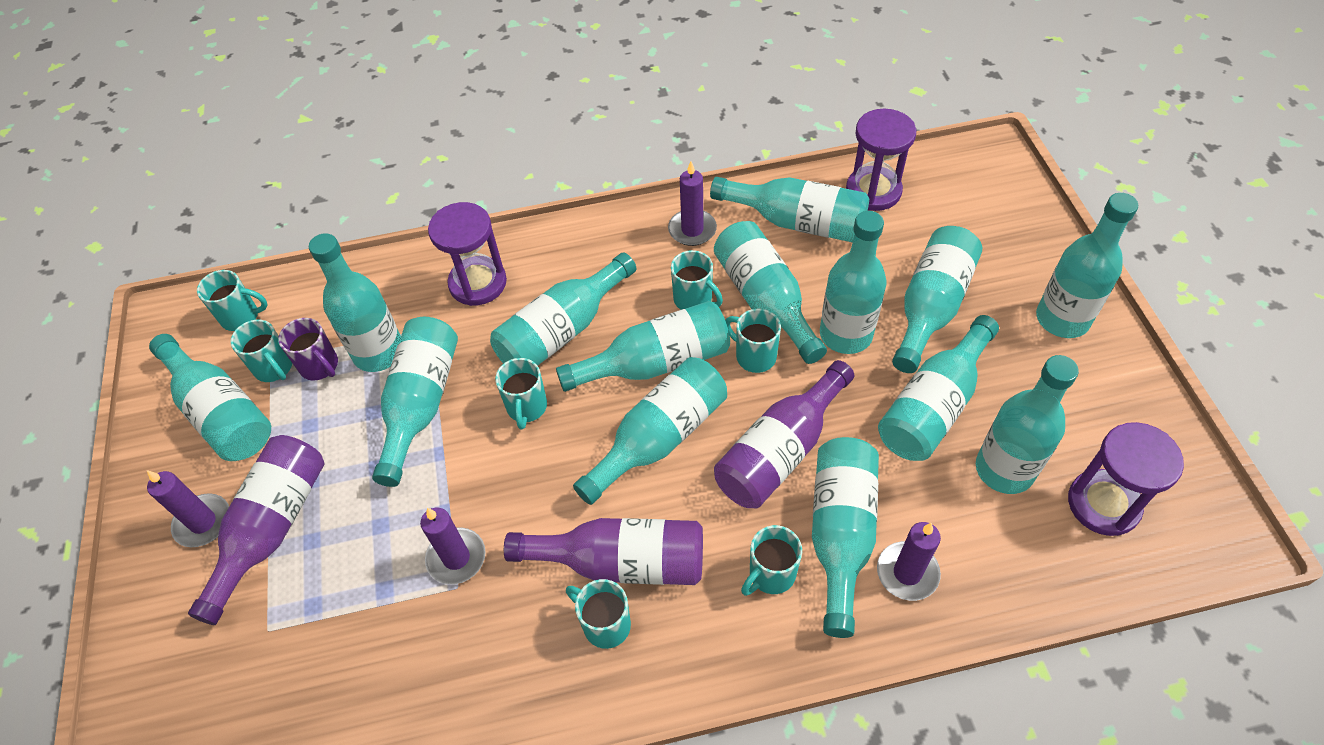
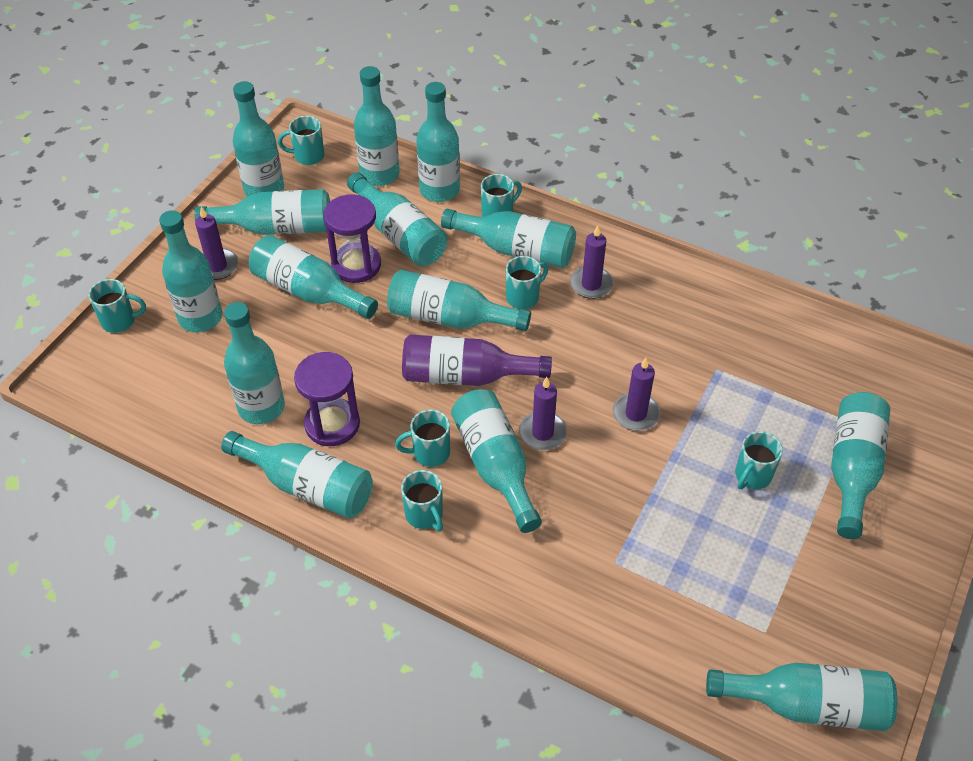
purple bottle: [188,435,325,625] [504,518,703,585] [714,360,855,508] = 3 -> [402,335,552,386] = 1
purple hourglass: [428,202,507,306] [846,109,916,211] [1068,422,1184,536] = 3 -> [294,352,360,446] [324,194,381,283] = 2
purple mug: [278,318,338,381] = 1 -> none = 0

